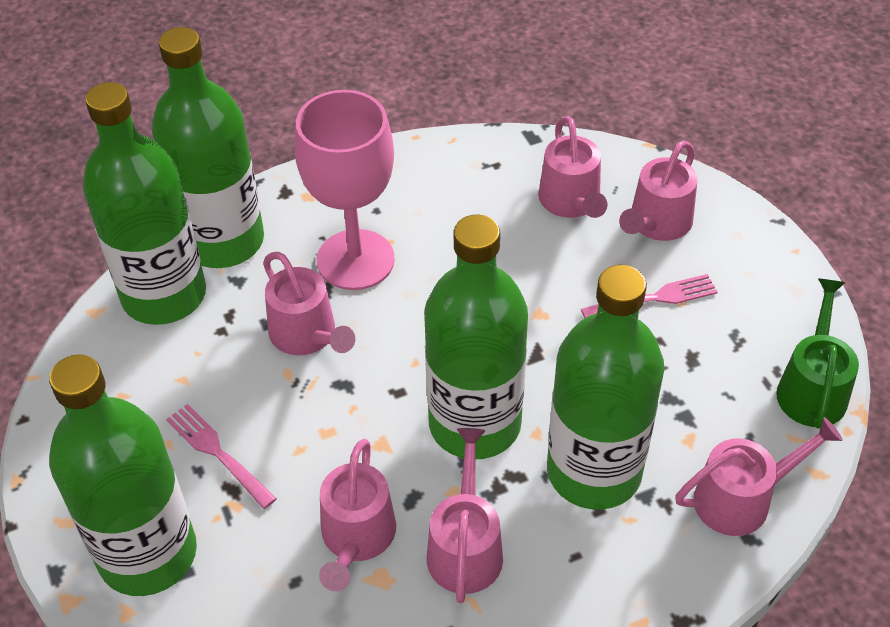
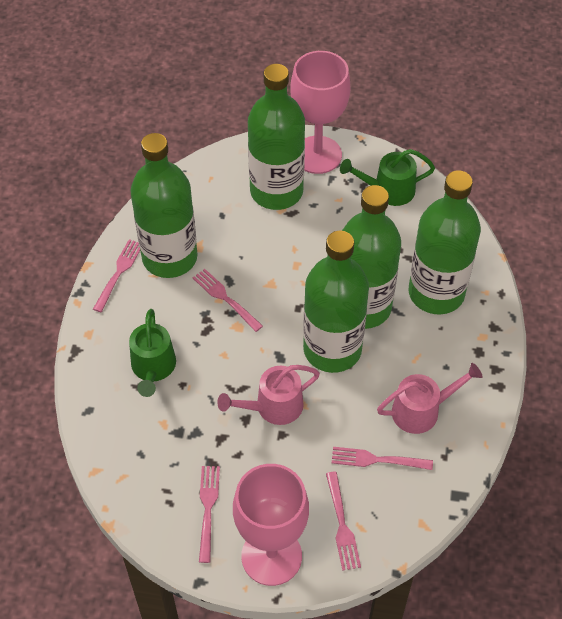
green watering can: [776,278,859,429] = 1 -> [129,309,176,397] [340,149,435,206] = 2
pink fork: [166,404,277,509] [581,274,718,318] = 2 -> [93,239,140,312] [193,269,263,332] [199,466,220,563] [326,471,361,571] [332,447,433,470] = 5
pink goblet: [295,90,395,290] = 1 -> [233,464,309,586] [291,51,350,174] = 2
pink watering can: [263,252,355,355] [319,439,396,591] [427,428,503,603] [538,116,607,218] [619,140,698,241] [675,417,843,536] = 6 -> [217,365,320,425] [377,363,483,434] = 2

